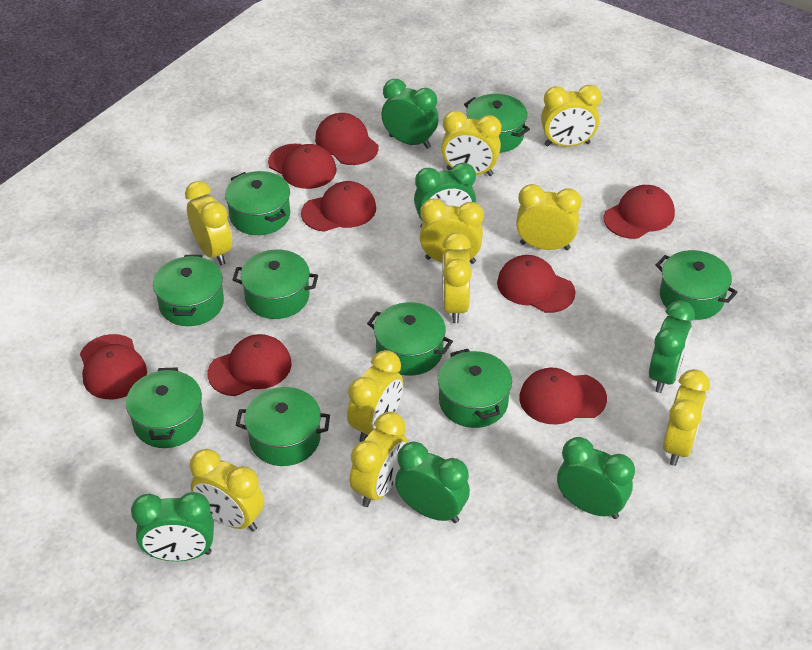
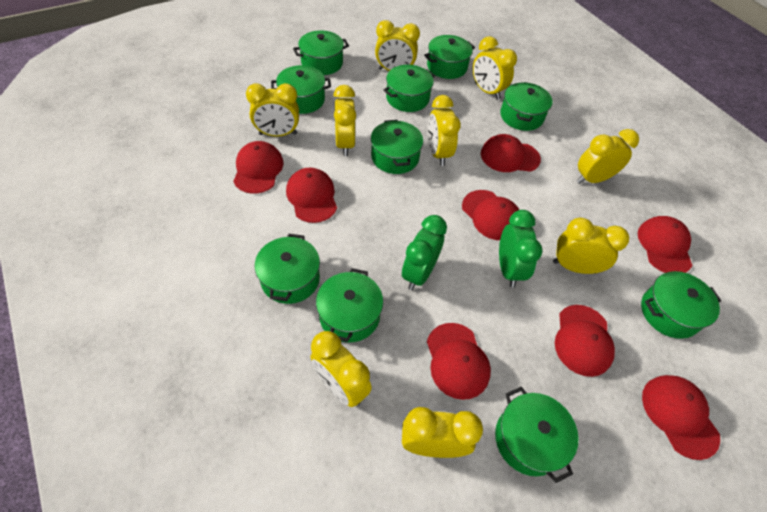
green clock: [131,492,214,561] [381,79,439,149] [395,441,470,523] [414,163,476,227] [557,437,635,519] [649,301,695,393] = 6 -> [402,215,447,290] [499,210,543,288] = 2
green pot: [126,367,203,448] [153,255,224,326] [225,171,290,235] [233,249,318,319] [236,387,330,466] [367,302,453,376] [438,349,512,428] [464,94,530,153] [655,250,738,320] = 9 -> [255,234,320,304] [271,65,331,114] [293,31,349,75] [316,268,383,342] [371,120,423,174] [383,65,435,112] [424,35,475,79] [495,387,579,483] [500,82,552,131] [641,271,721,339] = 10
yellow clock: [185,181,232,265] [190,449,264,532] [347,350,403,442] [350,412,408,507] [420,198,484,264] [441,110,501,176] [442,233,472,323] [516,184,582,250] [541,85,602,147] [663,369,710,466] = 10 -> [246,83,299,137] [311,331,372,407] [334,85,356,156] [375,20,420,71] [402,407,483,458] [428,95,461,166] [473,36,517,100] [553,218,629,274] [577,129,639,184] = 9

